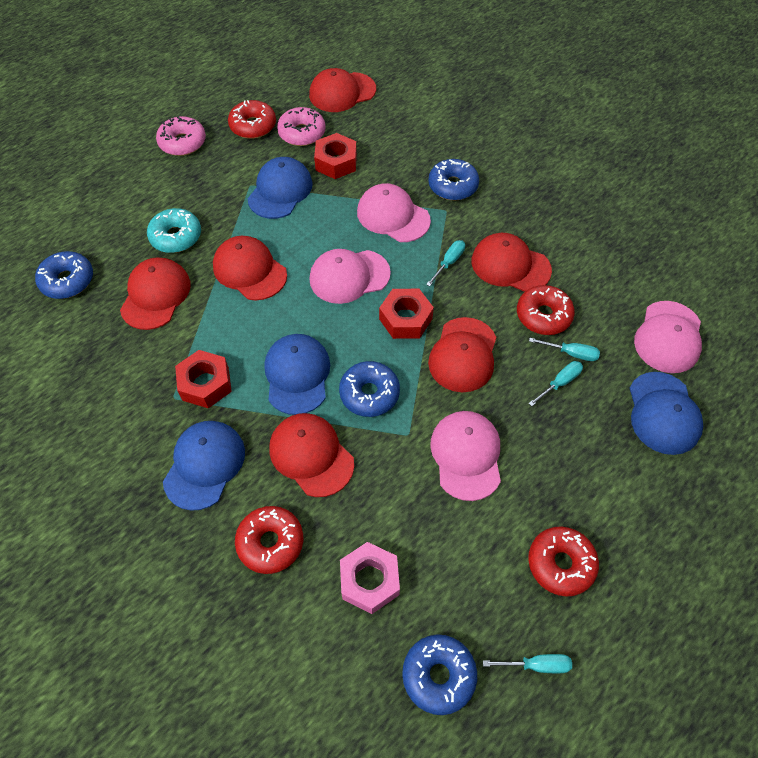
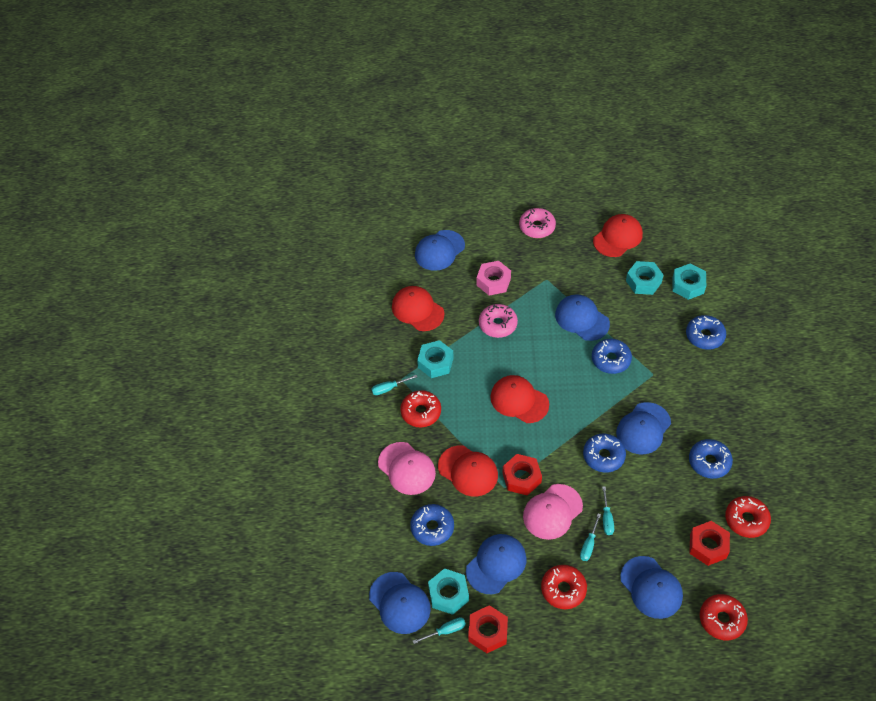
blue cap: [163,421,245,511] [248,157,313,219] [264,334,330,415] [630,372,703,455] = 4 -> [369,572,431,634] [415,230,465,271] [466,534,527,594] [555,294,610,341] [616,402,671,454] [620,556,683,619] = 6
blue donut: [35,251,93,299] [339,361,400,417] [402,634,477,715] [428,159,479,200] = 4 -> [410,504,454,546] [583,434,626,473] [592,339,632,374] [686,315,726,350] [689,439,733,479] = 5
pink cap: [309,249,391,304] [357,183,431,242] [430,411,501,501] [634,301,702,373] = 4 -> [378,442,436,495] [523,484,583,540] = 2
red cap: [120,257,191,330] [213,236,287,300] [270,413,354,497] [309,68,376,112] [428,317,496,392] [471,233,552,292] = 6 -> [392,286,445,331] [438,445,498,497] [490,375,549,423] [593,214,643,257] = 4
turquoise donut: [147,208,201,253] = 1 -> none = 0
turquoise nut: none = 0 -> [417,340,453,378] [428,568,469,615] [626,261,663,295] [673,264,706,300] = 4

